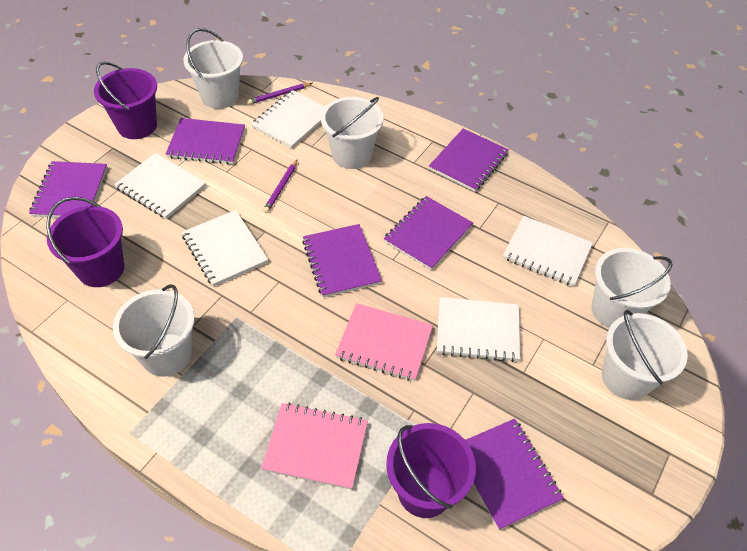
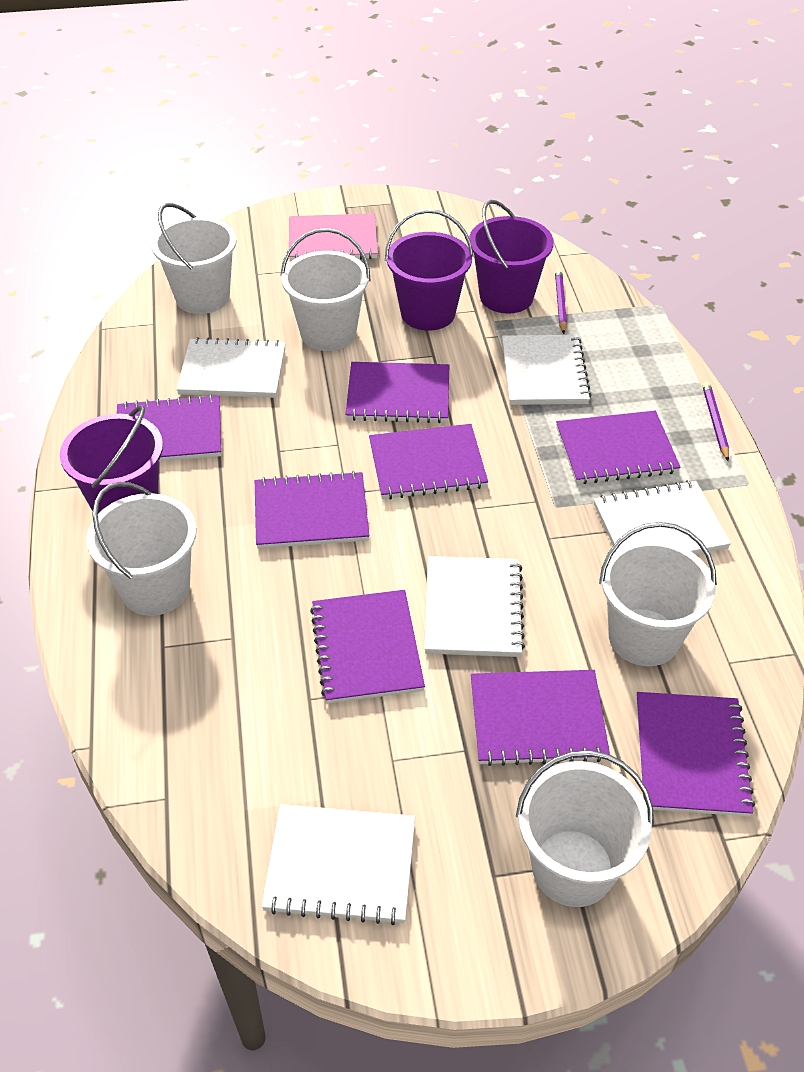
pink notebook: [261,403,368,490] [335,303,433,381] = 2 -> [289,213,378,261] = 1
purple notebook: [29,161,107,218] [166,118,245,164] [302,224,382,297] [384,196,473,270] [429,128,509,192] [466,419,564,530] = 6 -> [117,394,221,461] [255,471,369,549] [310,590,425,704] [345,362,449,423] [369,424,488,499] [471,670,610,766] [556,411,681,484] [636,692,755,817] = 8

